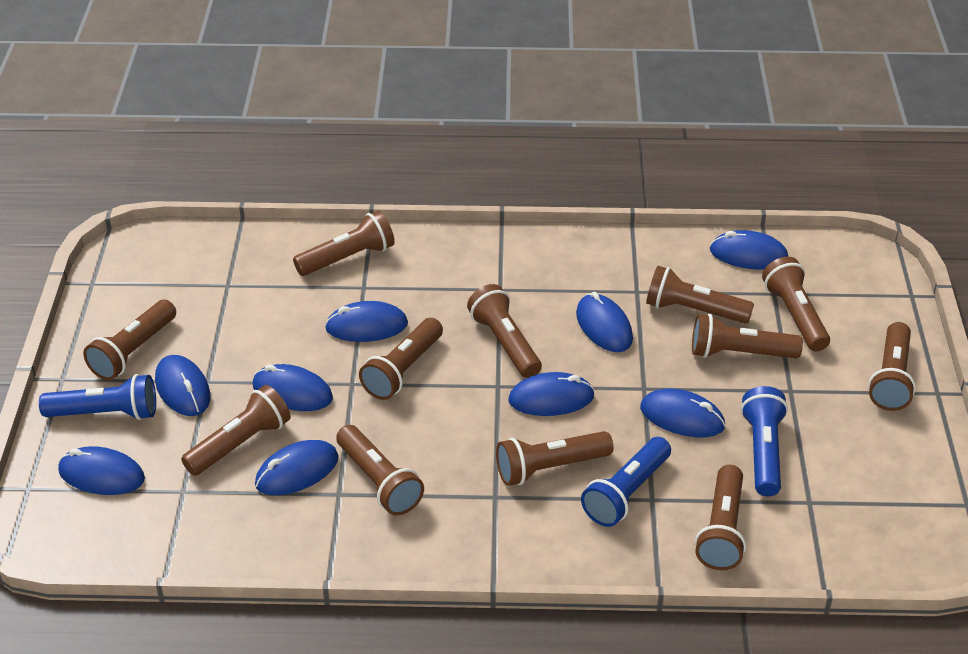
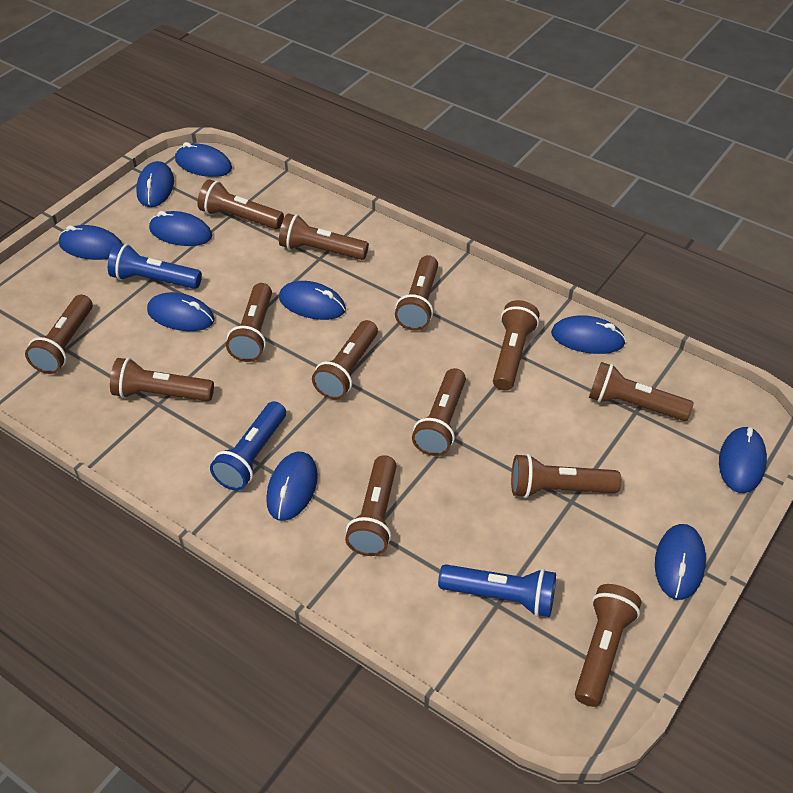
blue mouse: [58,446,145,495] [155,355,211,416] [252,364,333,411] [255,440,339,495] [325,301,408,342] [508,372,595,416] [576,292,633,352] [640,389,726,437] [710,230,788,269] = 9 -> [59,225,122,260] [136,161,174,207] [147,292,215,331] [149,211,212,246] [175,142,232,177] [266,452,318,521] [279,281,346,320] [551,315,626,354] [655,524,706,600] [719,426,767,493] = 10
brown flashlight: [83,300,176,380] [181,385,291,476] [293,210,395,276] [336,425,424,515] [359,318,443,400] [467,284,542,378] [496,431,613,486] [646,266,754,324] [692,314,803,358] [695,465,746,570] [762,257,830,352] [868,322,916,411] = 12 -> [25,295,93,374] [110,358,214,401] [198,179,284,229] [226,283,272,362] [279,213,369,260] [312,320,378,399] [345,455,397,556] [395,255,438,331] [412,368,466,456] [493,300,539,390] [511,454,621,498] [575,584,641,707] [589,362,694,421] = 13

